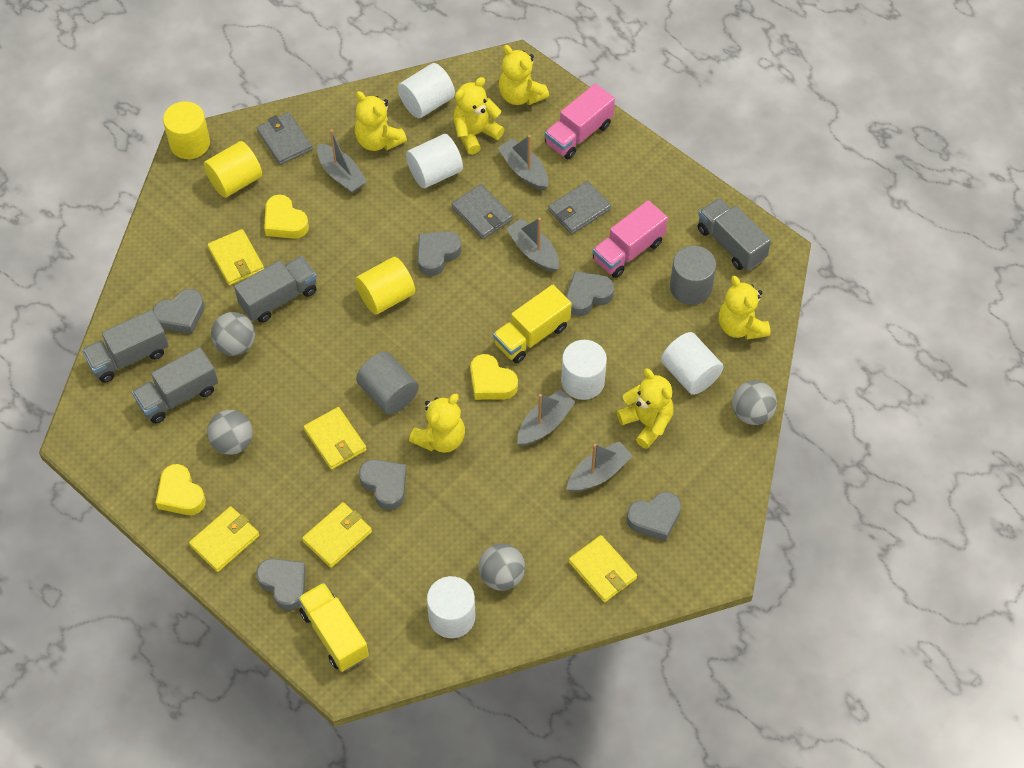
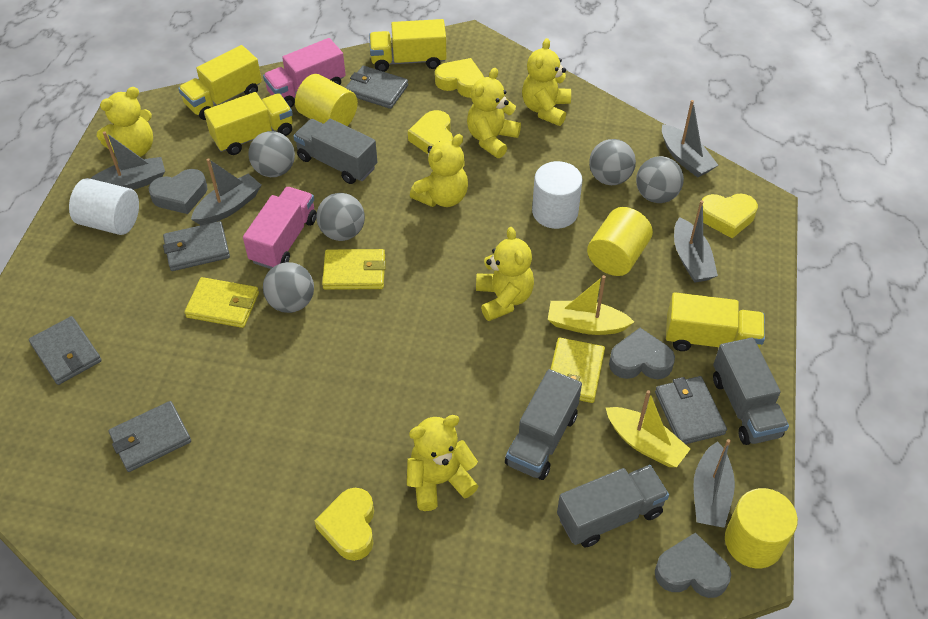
grey ball: [207,410,253,455] [211,312,255,356] [478,544,525,591] [732,380,777,425] = 4 -> [248,131,295,177] [263,262,314,313] [316,193,365,241] [589,139,636,185] [636,156,684,203] = 5
grey cylinder: [356,352,419,414] [670,246,716,305] = 2 -> none = 0
grey heart: [153,289,205,334] [256,558,306,611] [359,459,406,510] [417,231,462,276] [566,271,614,316] [627,492,681,541] = 6 -> [149,169,207,214] [609,328,675,379] [655,532,731,598] = 3
grey wallet: [257,112,313,165] [452,184,513,239] [548,181,611,234] = 3 -> [29,316,102,385] [108,401,191,472] [163,221,230,271] [345,66,408,109] [655,376,727,444] = 5
white cylinder: [398,63,455,118] [406,134,463,188] [427,576,475,638] [561,340,607,400] [661,332,723,395] = 5 -> [69,178,139,235] [532,161,583,229] = 2
yellow boat: none = 0 -> [548,275,634,335] [606,390,690,467] = 2
yellow heart: [156,464,206,515] [264,195,309,239] [470,354,518,400] = 3 -> [315,488,374,561] [408,110,453,154] [435,58,484,98] [702,194,758,238] = 4
yellow truck: [298,583,369,672] [493,285,572,363] = 2 -> [178,45,262,120] [204,92,293,155] [369,19,446,72] [666,292,765,351] = 4
yellow wallet: [189,506,259,572] [207,229,264,285] [302,502,372,568] [304,407,366,470] [569,535,637,602] = 5 -> [184,277,259,328] [322,249,386,290] [551,337,605,403] = 3

